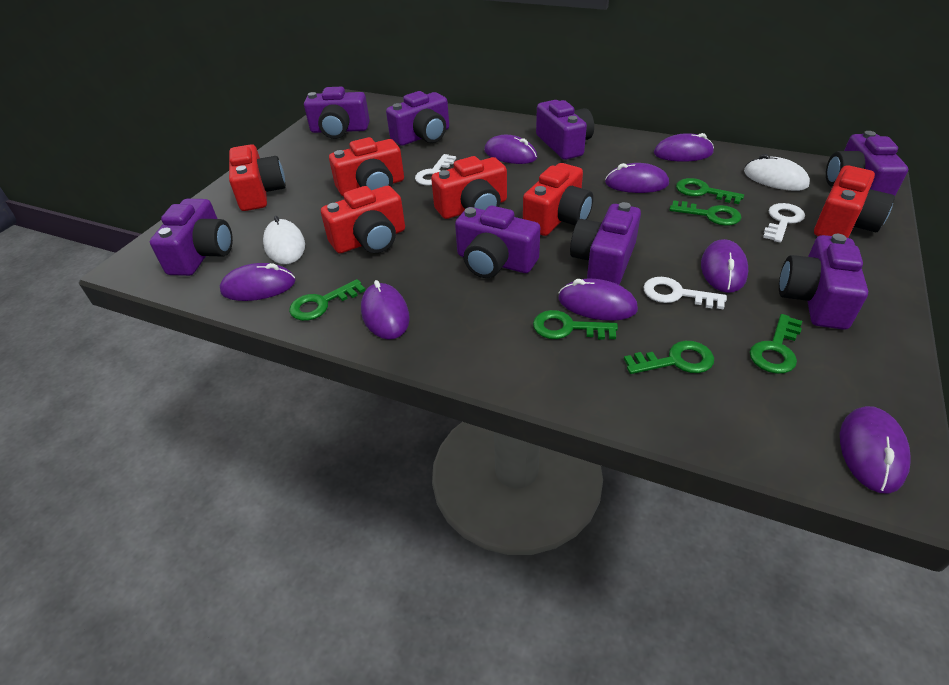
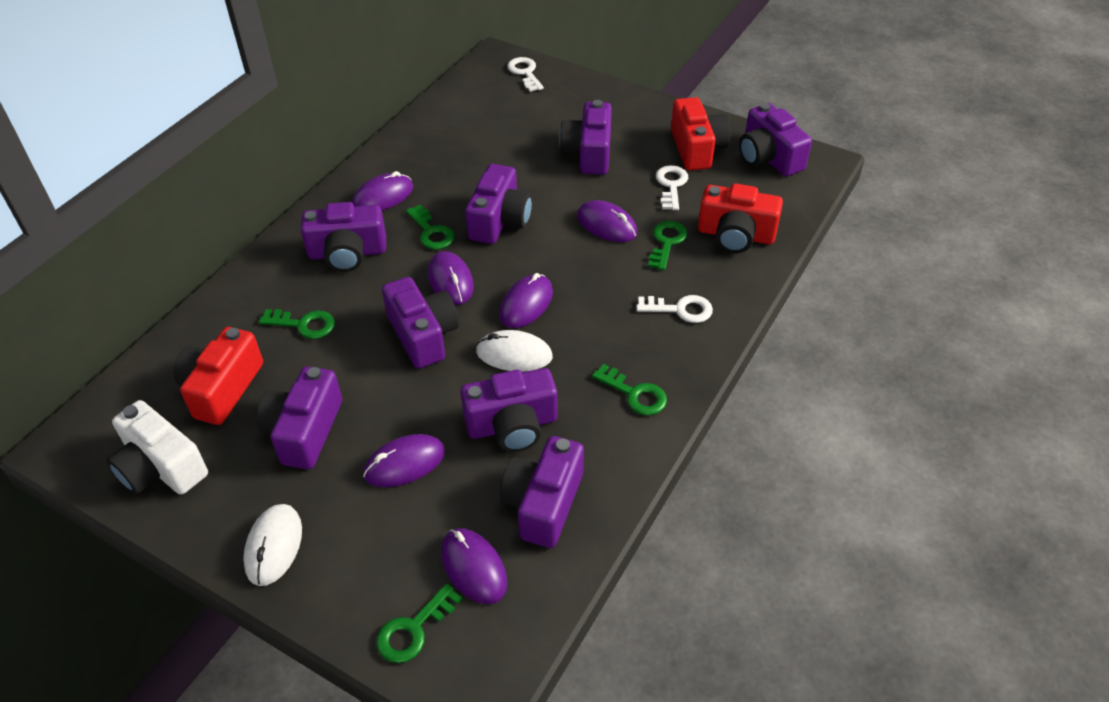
green key: [289,279,366,321] [533,310,618,340] [624,341,714,374] [669,200,741,226] [676,178,744,204] [750,314,802,374] = 6 -> [259,309,335,339] [376,583,462,663] [406,204,455,250] [592,364,667,415] [648,221,688,270] = 5
purple mouse: [220,263,296,301] [361,280,410,340] [484,135,537,164] [559,279,638,321] [605,163,669,193] [654,133,714,162] [701,239,748,293] [840,406,911,494] = 8 -> [352,171,413,211] [363,434,445,487] [428,251,474,305] [441,528,507,604] [499,273,553,328] [577,200,637,242] = 6
red camera: [229,144,286,211] [321,186,405,253] [329,137,404,196] [431,156,507,219] [523,163,593,236] [814,165,895,238] = 6 -> [173,327,263,425] [671,97,730,171] [698,183,783,253] = 3
white camera: none = 0 -> [107,400,208,495] = 1

